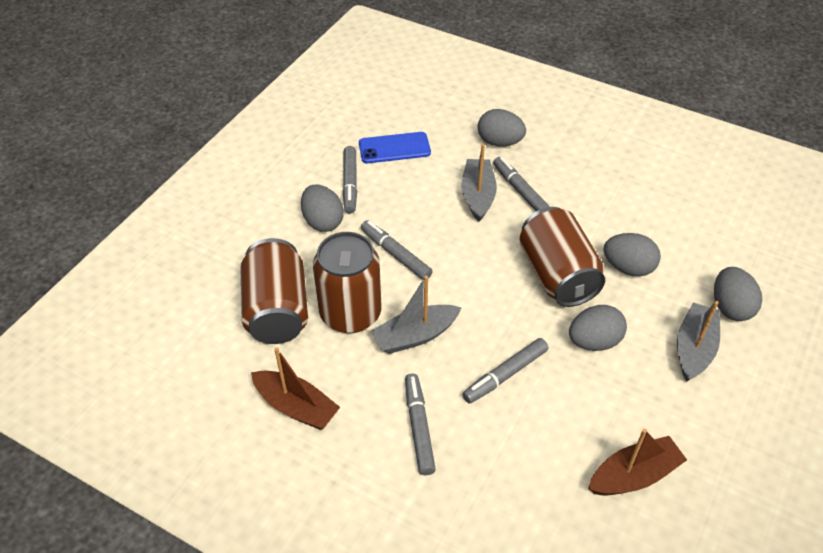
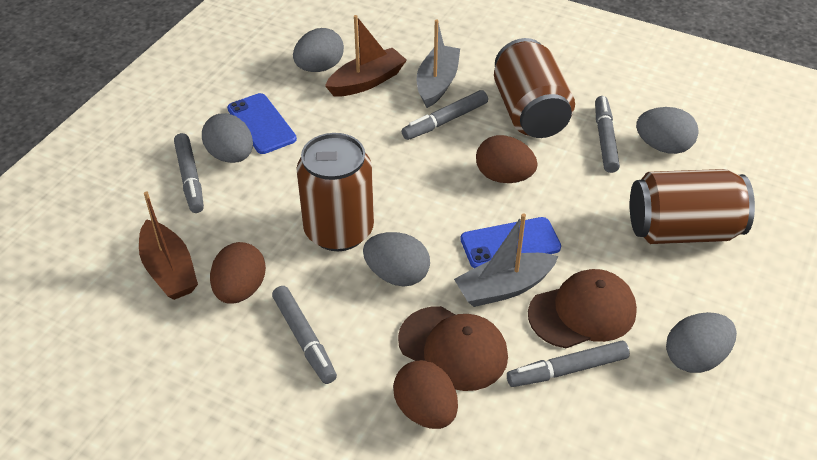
blue phone: [359,132,431,163] = 1 -> [227,93,297,154] [460,217,561,268] = 2
brown cap: none = 0 -> [398,306,508,391] [528,269,637,348] = 2
brown egg: none = 0 -> [210,242,266,304] [393,360,458,429] [476,135,538,183] = 3
grey boat: [371,276,462,354] [462,144,497,222] [677,301,720,382] = 3 -> [417,19,460,108] [454,213,558,307] = 2

